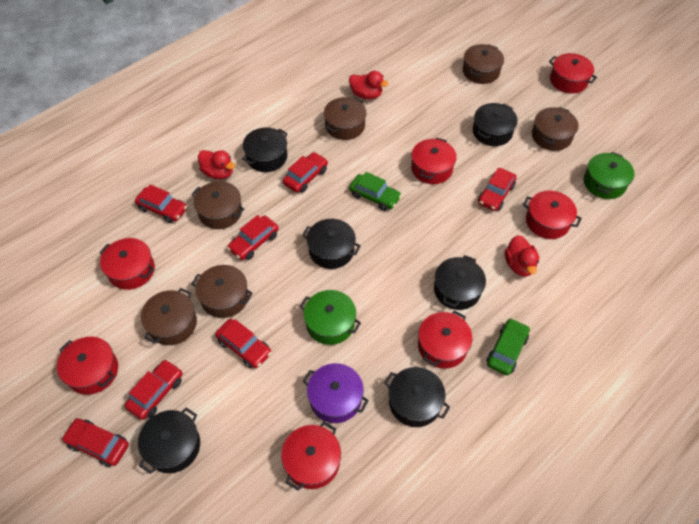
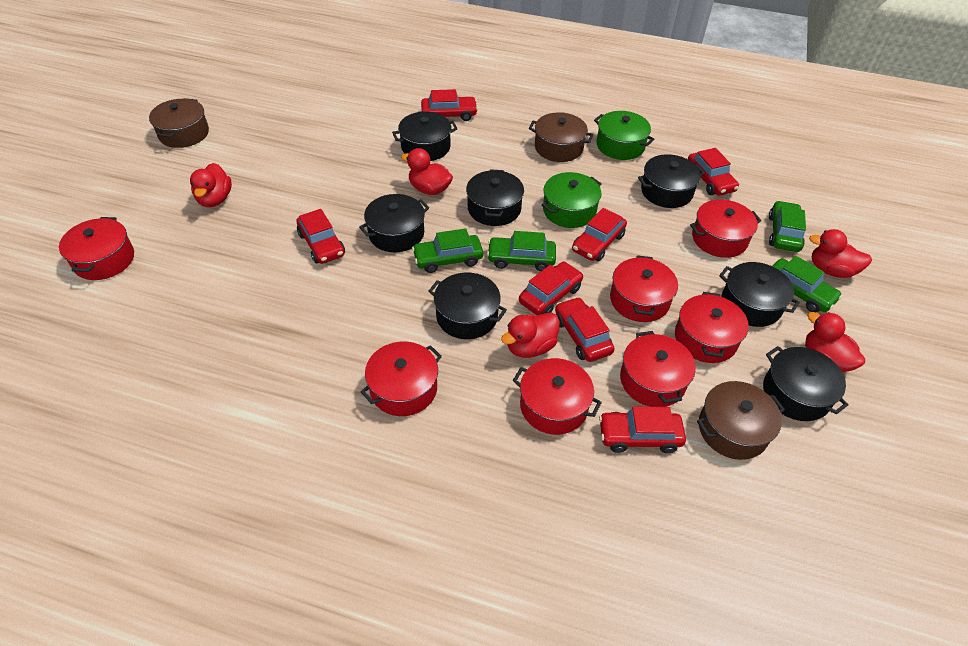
black pot: [138,407,200,474] [242,128,288,172] [302,219,361,269] [384,367,450,427] [434,255,486,310] [473,103,518,146] = 6 -> [359,194,429,252] [392,112,458,161] [429,273,507,339] [466,169,524,226] [638,154,705,208] [719,262,800,327] [763,346,849,421] = 7
brown pot: [141,288,197,345] [191,181,244,229] [192,265,253,318] [324,97,366,140] [463,44,504,84] [532,107,579,151] = 6 -> [149,98,209,148] [529,112,594,162] [697,381,785,460] = 3
green car: [349,172,402,211] [486,318,530,375] = 2 -> [412,228,483,273] [487,231,556,271] [769,201,806,252] [773,256,842,312] = 4
purple pot: [303,363,369,423] = 1 -> none = 0
red duck: [198,150,235,179] [349,71,388,99] [505,235,539,277] = 3 -> [190,163,232,207] [401,148,453,195] [501,313,560,358] [805,312,865,372] [809,229,872,278] = 5

